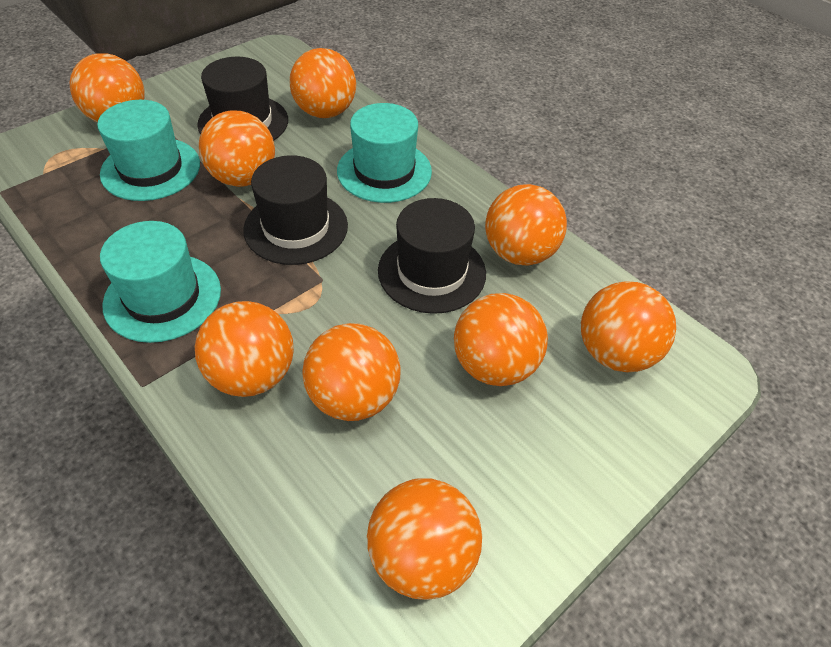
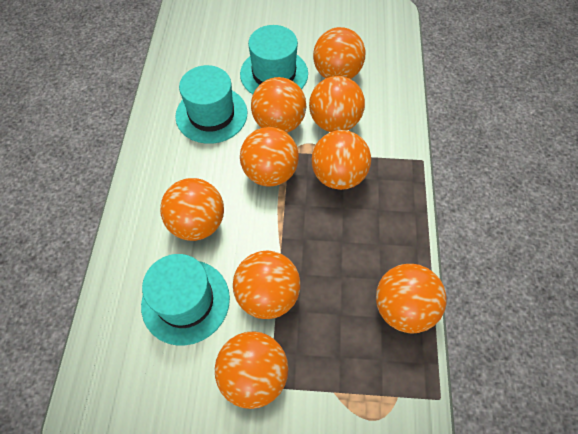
black hat: [197,57,288,141] [243,155,348,265] [378,198,486,314] = 3 -> none = 0

